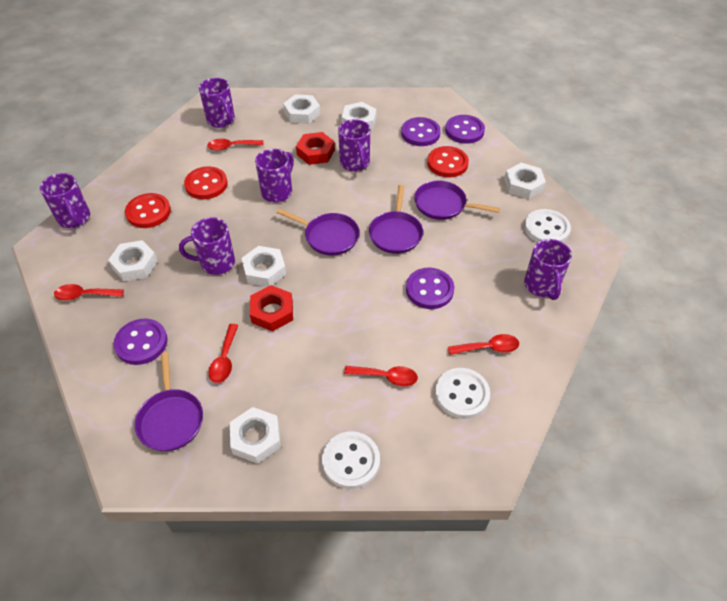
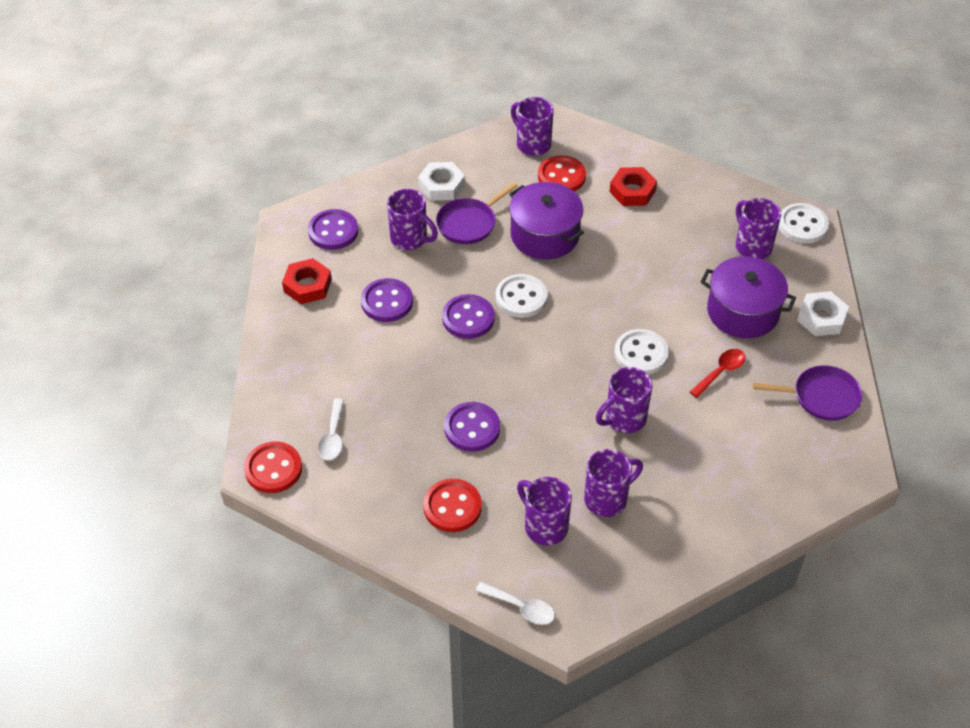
purple pan: [135,352,203,451] [277,209,360,256] [369,185,423,254] [414,180,500,220] = 4 -> [436,182,517,244] [753,365,862,421] = 2
purple pot: none = 0 -> [509,182,584,259] [701,256,796,338] = 2
red spoon: [54,284,124,301] [207,139,264,151] [208,324,239,383] [344,366,418,386] [448,334,519,355] = 5 -> [690,349,745,398] = 1
white nut: [108,240,158,281] [230,407,281,464] [241,246,286,287] [283,94,320,124] [341,102,377,130] [504,163,546,199] = 6 -> [418,162,465,201] [797,291,849,336] = 2
white spoon: none = 0 -> [318,399,344,460] [475,582,555,625] = 2

